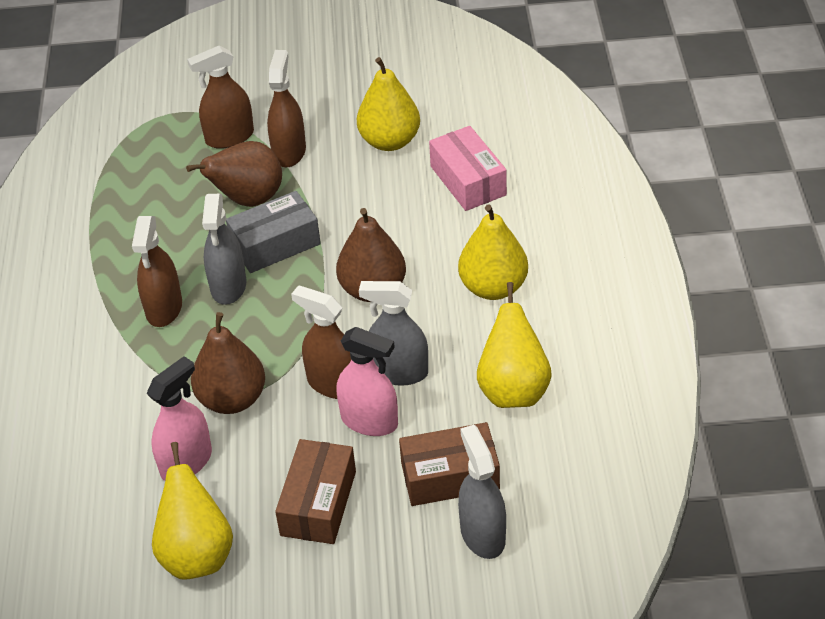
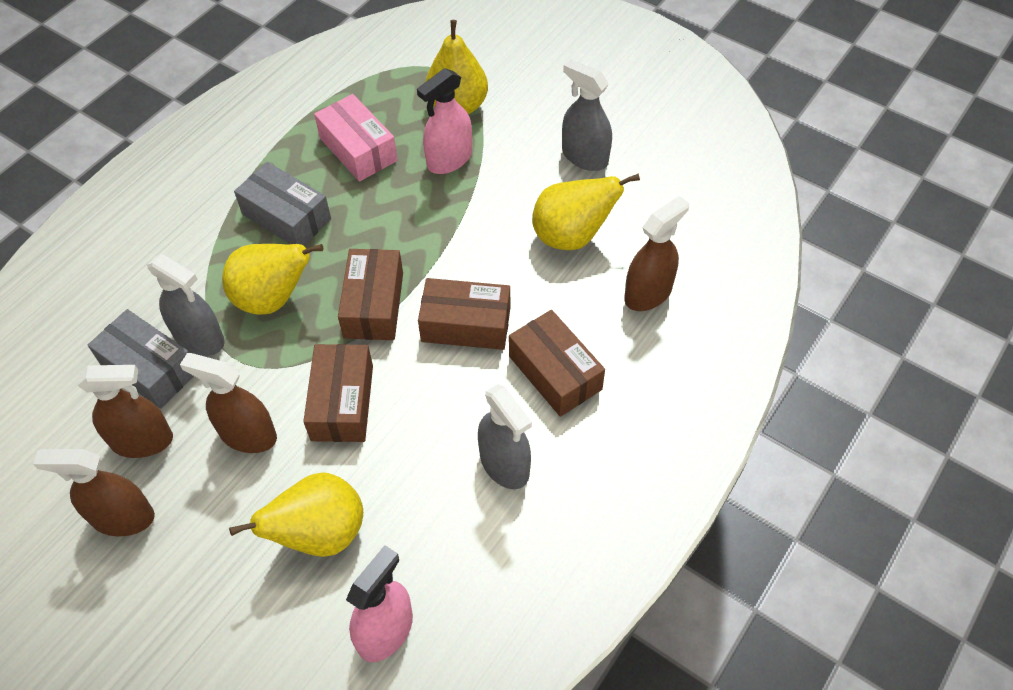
brown box: [275,439,356,544] [399,422,500,506] = 2 -> [303,344,373,442] [338,249,403,340] [418,278,510,350] [509,310,605,417] = 4
brown pear: [186,141,282,207] [191,312,265,414] [336,208,406,302] = 3 -> none = 0
grey box: [226,191,321,273] = 1 -> [88,309,194,409] [234,162,331,246] = 2

